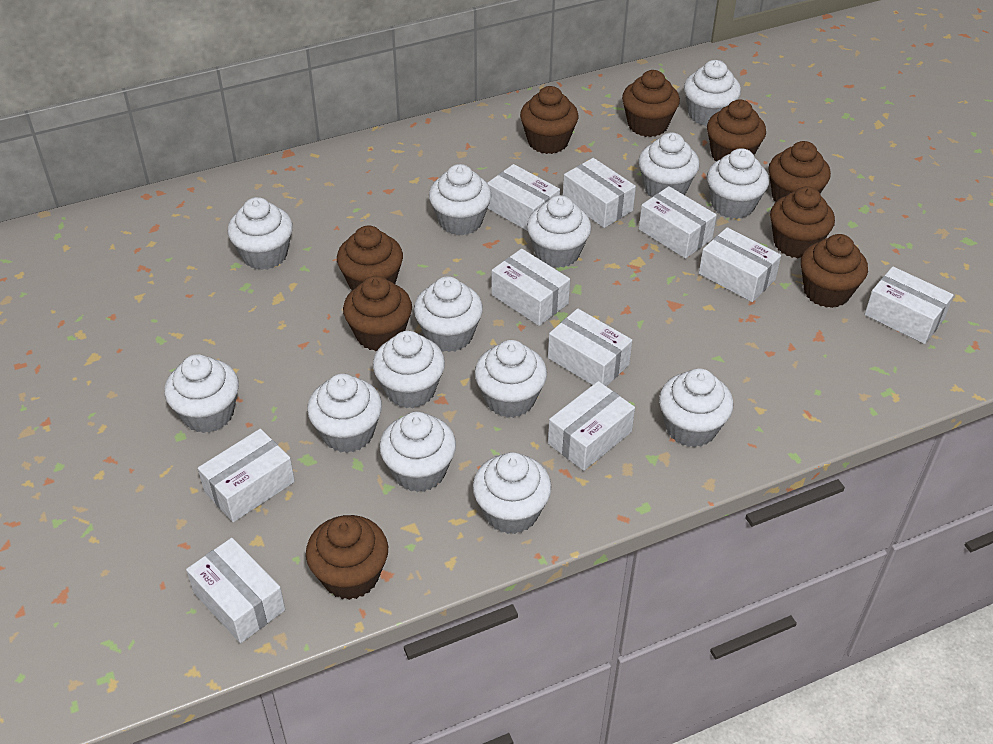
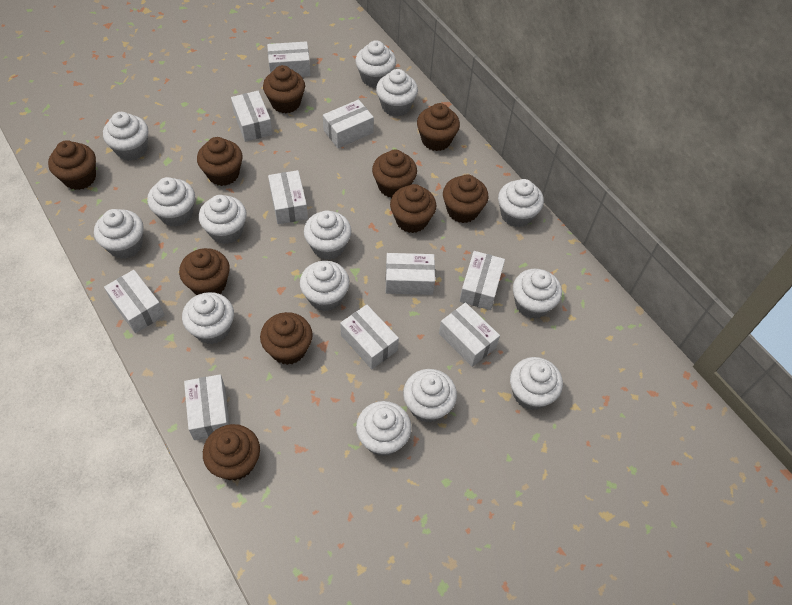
brown cupcake: [306,515,388,600] [337,225,403,290] [343,276,412,351] [520,86,578,154] [622,70,680,137] [707,100,766,161] [768,141,831,202] [770,186,835,258] [801,234,868,308] = 9 -> [48,140,96,190] [179,248,230,295] [197,137,243,186] [203,424,260,480] [260,312,313,365] [263,65,305,113] [372,150,417,198] [390,184,436,233] [417,103,460,151] [443,175,488,223] = 10

